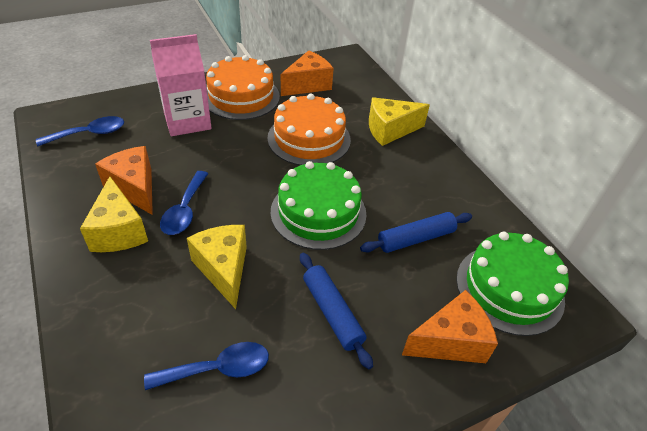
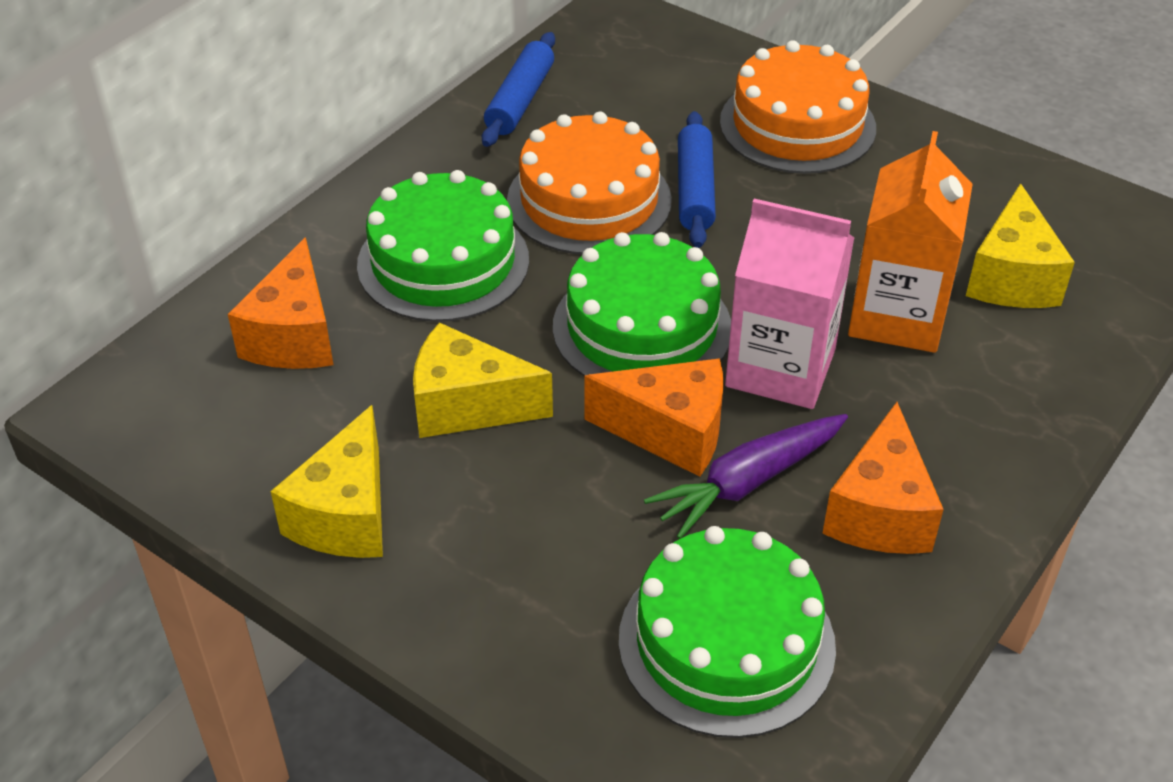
blue spoon: [36,116,124,146] [144,342,269,390] [160,171,208,235] = 3 -> none = 0
green cake: [271,161,367,250] [456,232,569,336] = 2 -> [357,170,529,322] [553,232,731,376] [619,526,836,738] = 3
orange carton: none = 0 -> [848,131,973,353] = 1
purple carrot: none = 0 -> [644,414,848,539] = 1

